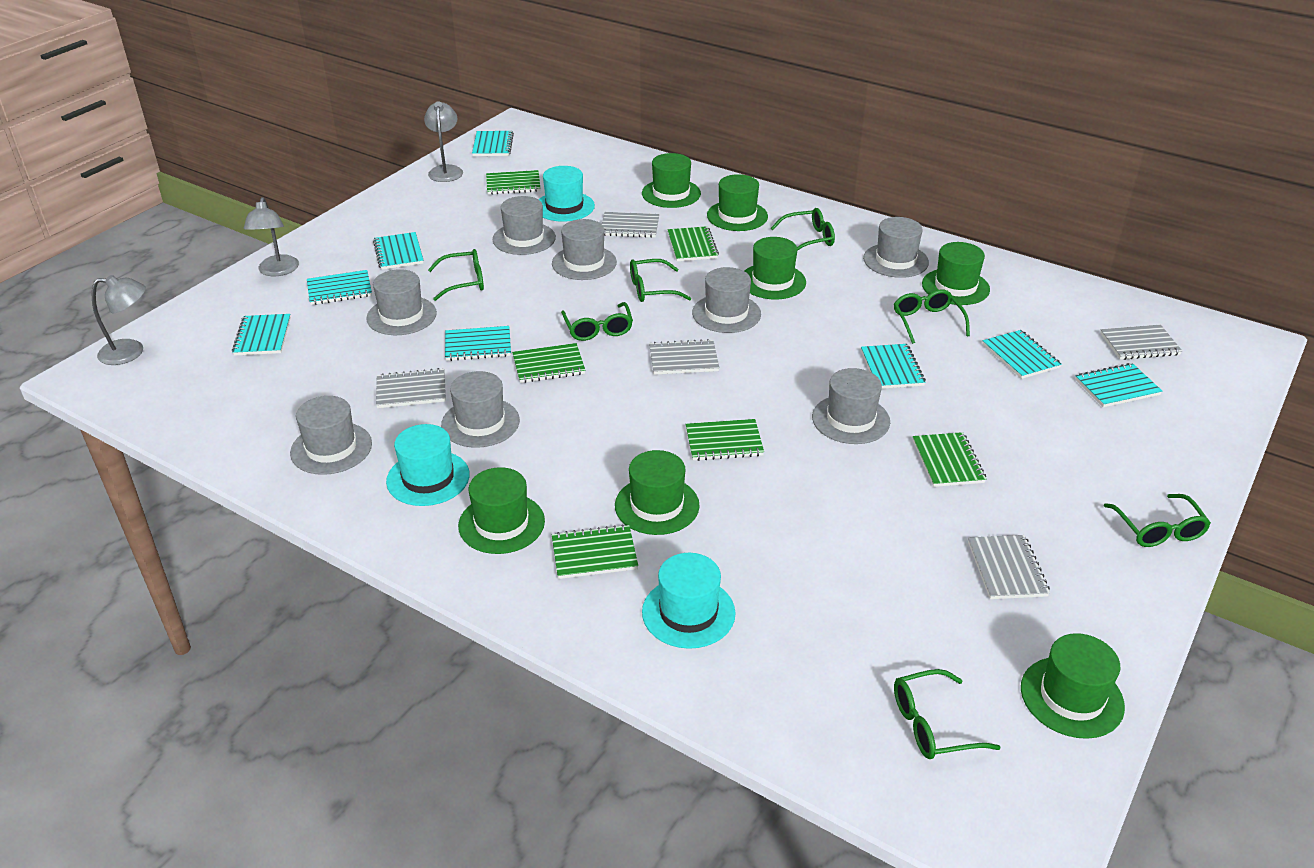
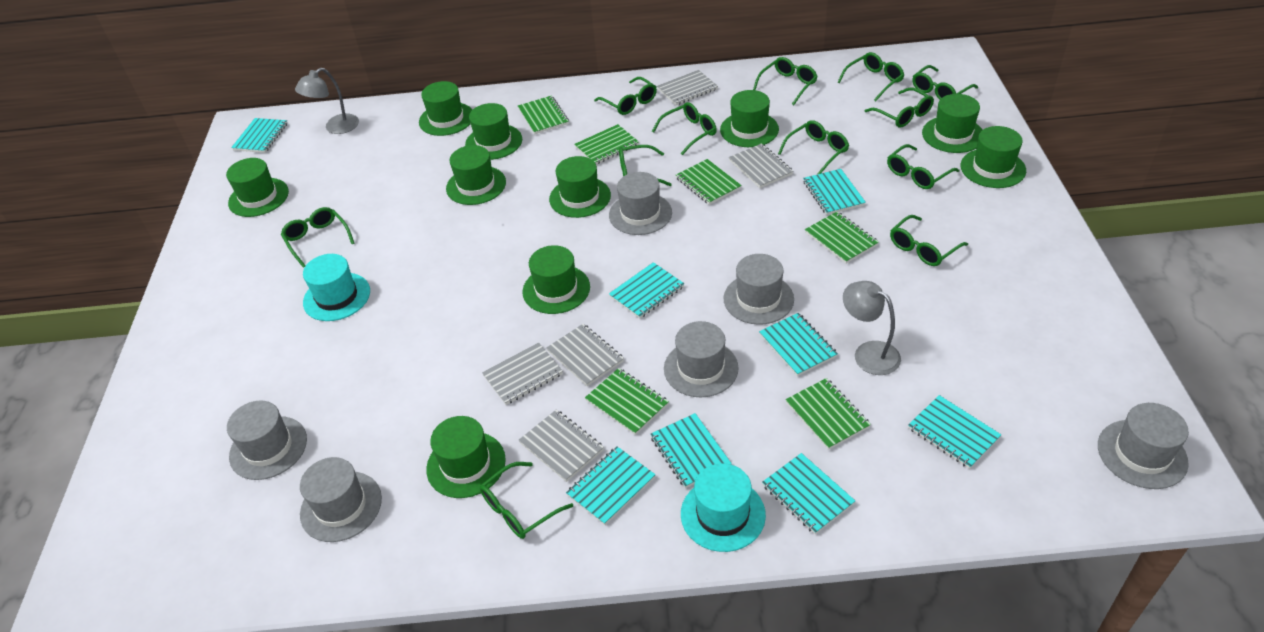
green glasses: [428,249,484,301] [561,302,633,341] [630,259,691,302] [771,208,835,251] [894,290,970,344] [894,669,1001,759] [1104,494,1211,547] = 7 -> [281,207,354,268] [480,462,573,539] [594,77,657,115] [619,145,672,186] [652,102,717,155] [753,57,818,105] [778,120,849,174] [837,52,904,102] [865,88,934,128] [887,144,959,189] [890,215,968,266] [912,65,978,100] = 12
green hat: [458,467,545,554] [615,450,700,535] [642,153,701,208] [707,174,768,231] [745,237,806,299] [922,242,990,305] [1021,633,1125,739] = 7 -> [226,158,289,217] [419,81,472,136] [426,416,506,498] [446,145,506,205] [465,103,522,160] [523,245,590,314] [549,156,611,218] [720,90,779,147] [922,94,982,153] [961,126,1026,188] = 10
grey hat: [290,396,372,475] [366,269,437,335] [441,371,520,448] [493,196,556,255] [552,219,617,280] [692,267,761,333] [812,368,890,444] [863,217,929,278] = 8 -> [227,400,307,480] [300,457,382,542] [609,172,672,235] [664,321,739,397] [724,254,794,325] [1098,403,1189,489] = 6
grey lamp: [92,275,146,365] [244,197,299,276] [424,101,463,182] = 3 -> [295,68,359,134] [843,281,901,375] = 2
turquoise hat: [386,424,470,506] [538,166,595,222] [642,553,736,649] = 3 -> [303,254,370,321] [681,463,766,552] = 2

